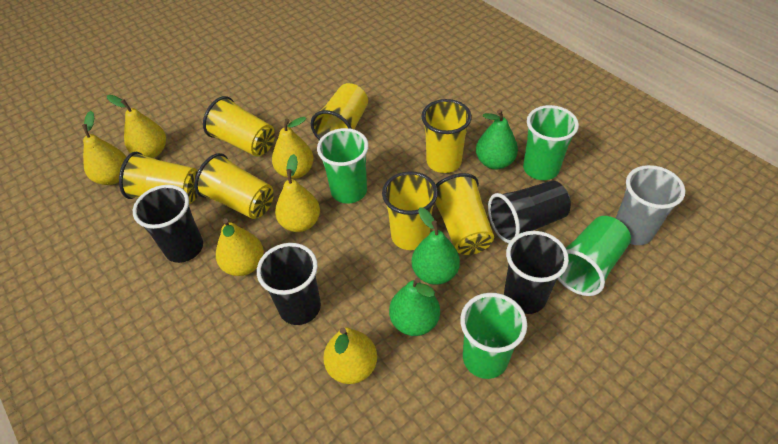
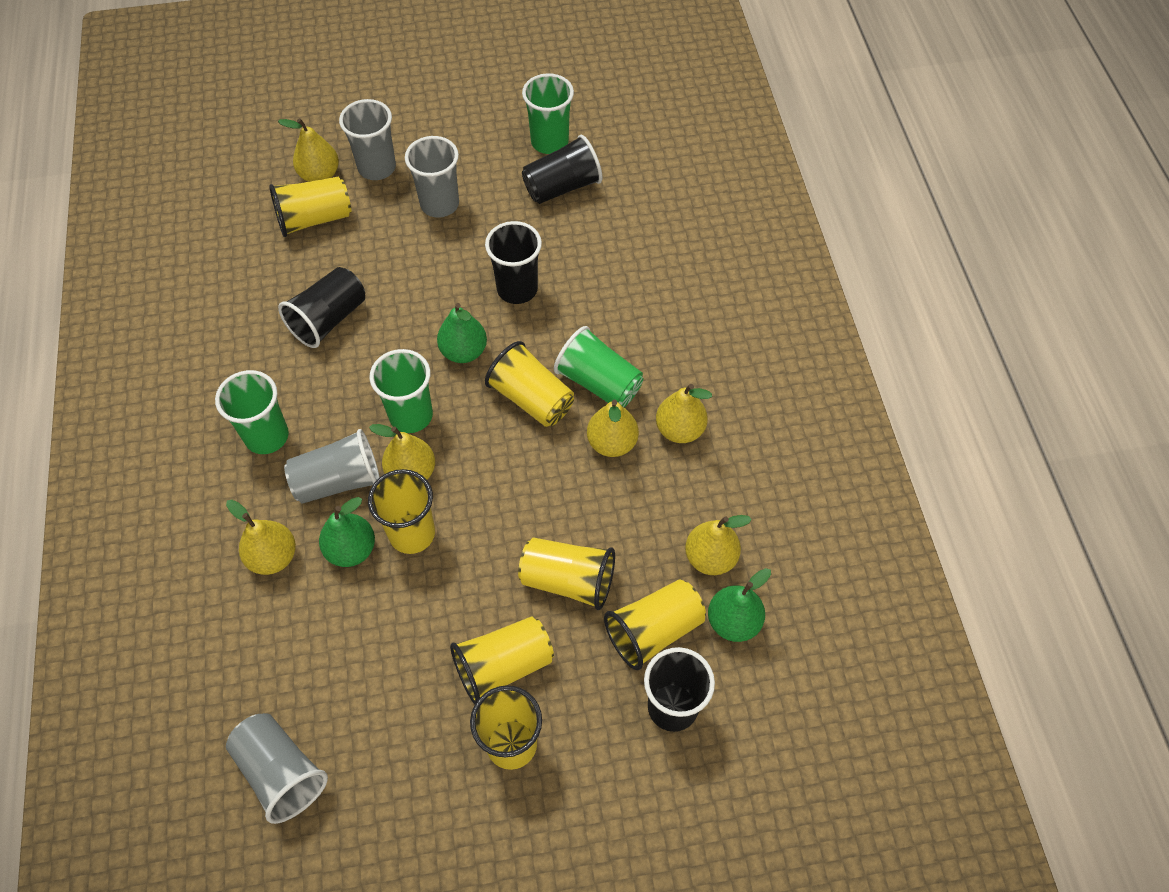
grey cup: [616,165,685,245] = 1 -> [226,713,328,824] [284,429,380,504] [339,99,396,180] [405,136,459,218] = 4

